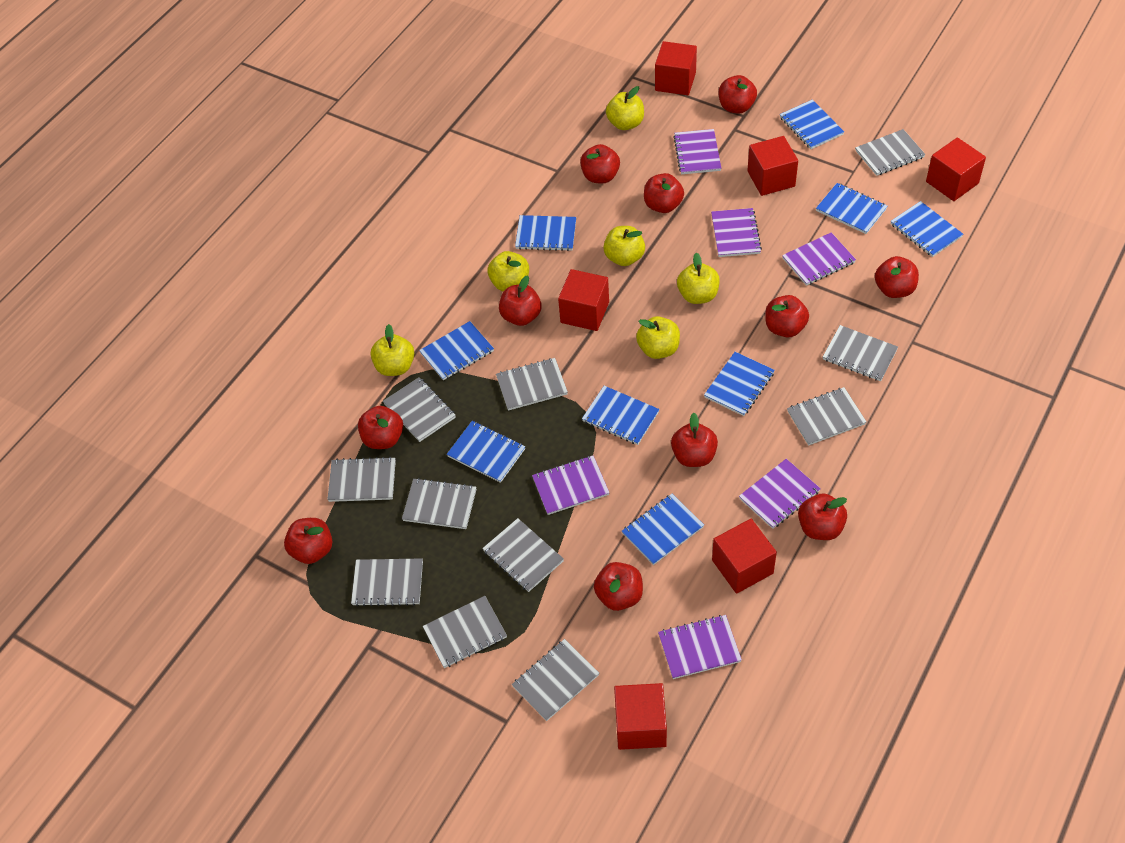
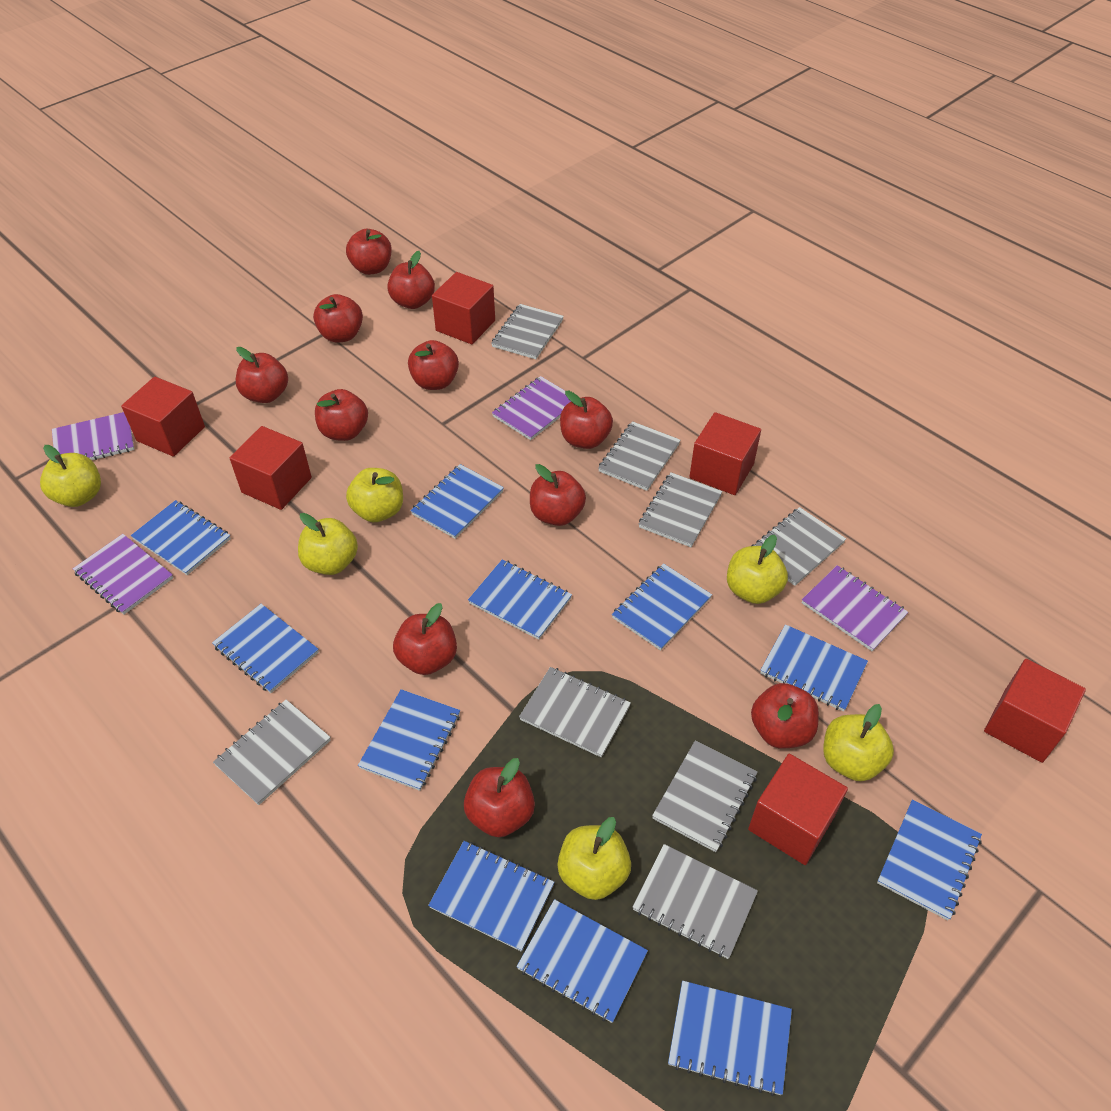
blue notebook: [419,321,494,380] [447,421,525,483] [515,215,576,251] [582,386,660,445] [622,494,704,565] [704,352,775,416] [780,100,844,149] [816,183,888,234] [890,201,963,257] = 9 -> [131,500,231,575] [212,604,319,693] [358,689,460,791] [411,464,504,539] [428,841,554,952] [468,559,572,640] [517,899,648,1023] [612,563,712,651] [668,981,792,1096] [760,624,868,712] [877,799,982,920] = 11
grey notebook: [327,457,396,502] [351,558,423,606] [383,377,456,442] [402,478,477,529] [423,596,507,668] [482,518,564,592] [496,358,568,411] [512,639,599,721] [787,387,867,446] [823,325,898,381] [855,129,926,176] = 11 -> [213,700,331,805] [491,304,564,359] [519,667,631,757] [598,421,681,491] [632,844,758,959] [639,472,722,547] [652,740,757,852] [751,507,846,586] = 8
purple notebook: [532,456,610,515] [658,615,742,679] [673,129,721,174] [711,208,762,257] [739,459,821,529] [782,232,856,286] = 6 -> [52,412,134,460] [73,534,173,615] [492,376,571,440] [802,565,908,651] = 4

